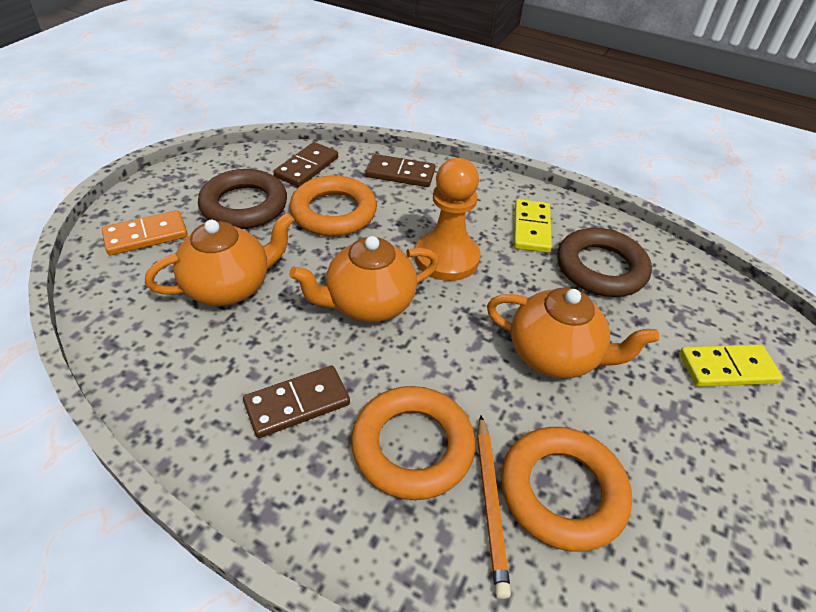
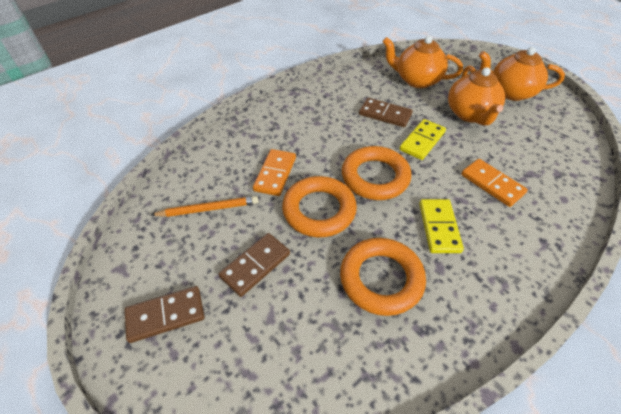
brown ring: [198,169,287,229] [557,228,652,297] = 2 -> none = 0
orange domino: [102,210,188,256] = 1 -> [253,149,296,196] [461,159,528,207] = 2
orange pawn: [415,158,480,281] = 1 -> none = 0

